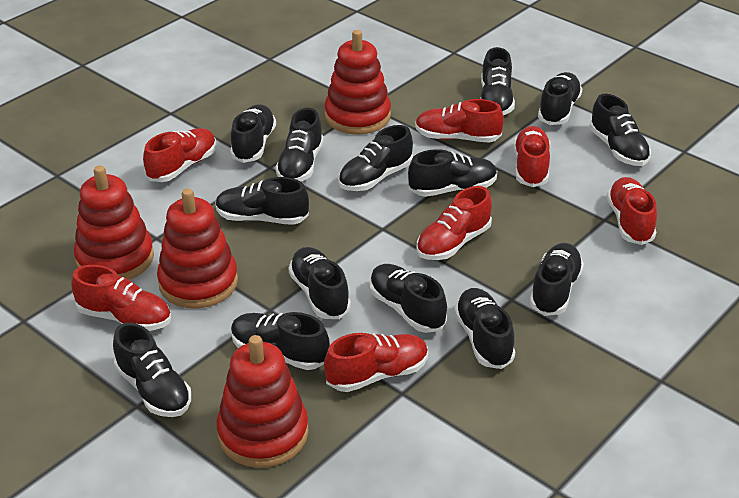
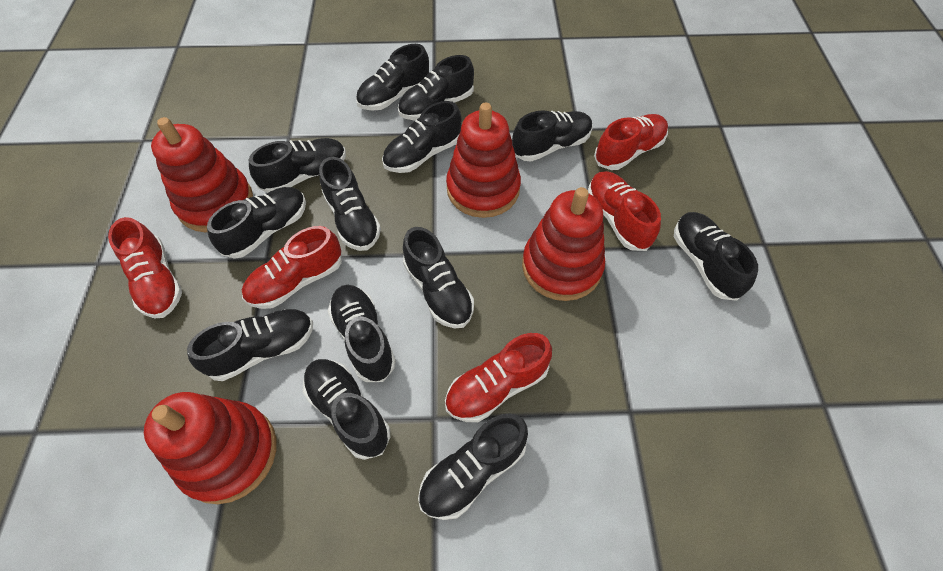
black shoe: [113,323,191,417] [215,177,309,225] [230,104,276,163] [231,312,330,370] [275,108,324,181] [289,247,351,319] [338,125,413,191] [369,264,447,333] [408,149,497,197] [454,288,515,369] [480,47,515,116] [530,243,584,316] [538,72,582,125] [589,94,651,166] = 14 -> [187,309,313,381] [207,187,306,259] [249,138,346,193] [303,359,390,460] [319,157,381,251] [328,285,396,382] [356,44,429,111] [382,101,462,173] [398,55,474,120] [403,227,474,328] [418,413,528,520] [512,110,593,162] [674,212,758,301] = 13
red shoe: [71,265,171,331] [143,128,216,182] [324,333,428,392] [415,99,504,143] [417,186,492,260] [513,126,550,187] [607,177,657,245] = 7 -> [108,217,182,318] [242,226,342,309] [445,333,552,422] [588,171,661,251] [594,114,668,170] = 5

